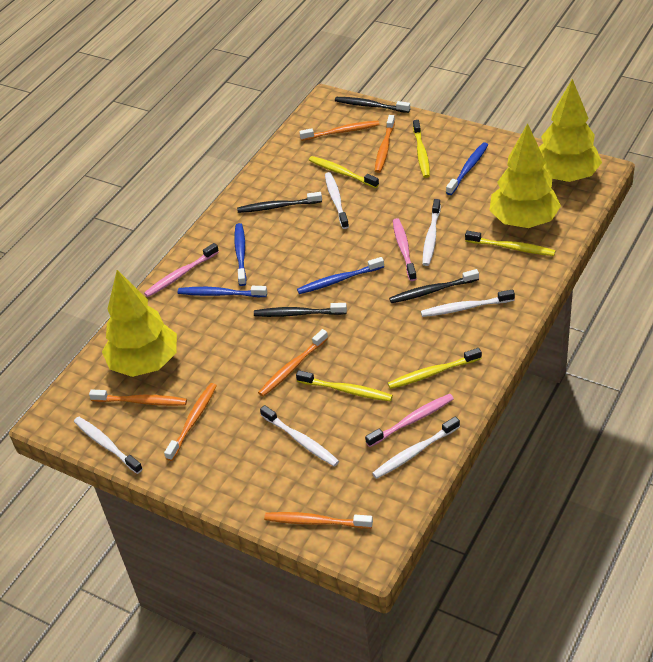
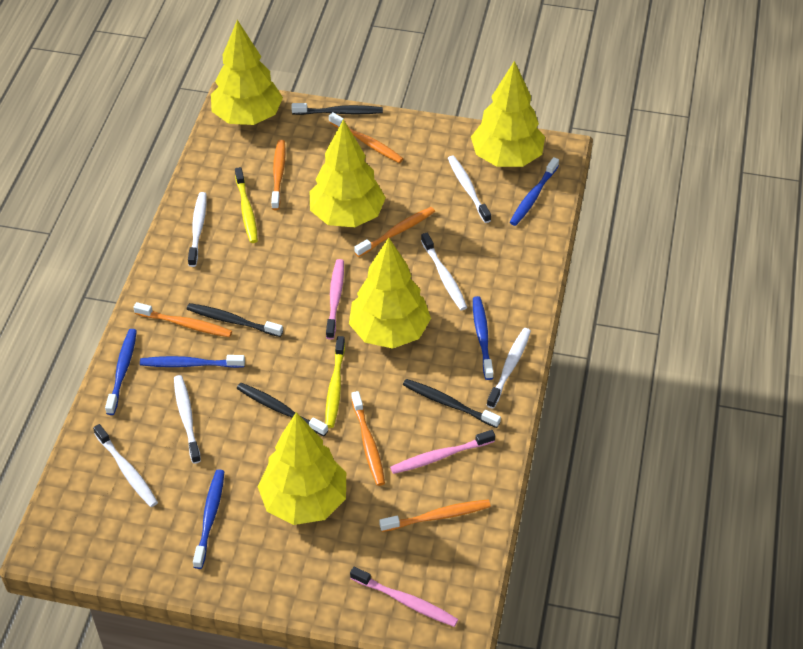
blue toothbrush: [178,286,267,297] [234,223,247,286] [297,257,384,294] [446,142,488,195] = 4 -> [105,329,137,415] [140,355,245,368] [193,469,225,569] [473,296,493,380] [510,157,559,226] = 5
yellow toothbrush: [296,370,393,402] [309,156,379,188] [388,348,482,389] [413,120,430,178] [465,231,555,256] = 5 -> [235,167,258,243] [325,336,345,428] = 2
yellow tree: [102,270,177,377] [489,123,561,228] [539,79,602,182] = 3 -> [211,20,283,125] [257,412,346,525] [310,119,386,227] [349,237,431,349] [471,61,545,167] = 5

